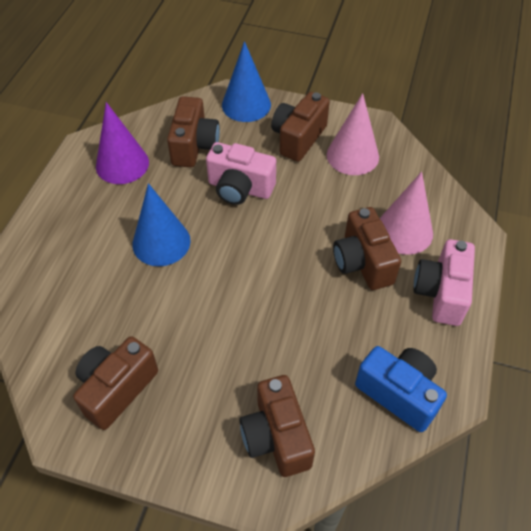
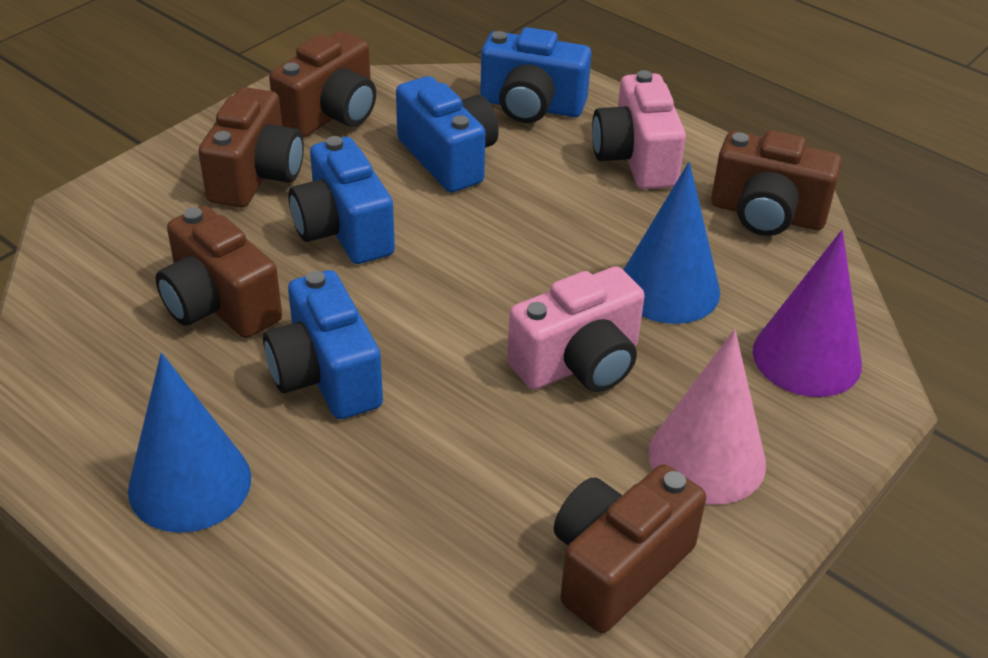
blue camera: [355,346,447,432] = 1 -> [263,270,383,419] [288,136,395,264] [396,76,499,192] [480,27,592,123] = 4
pink cone: [327,93,379,175] [379,172,433,255] = 2 -> [648,329,766,505] = 1

